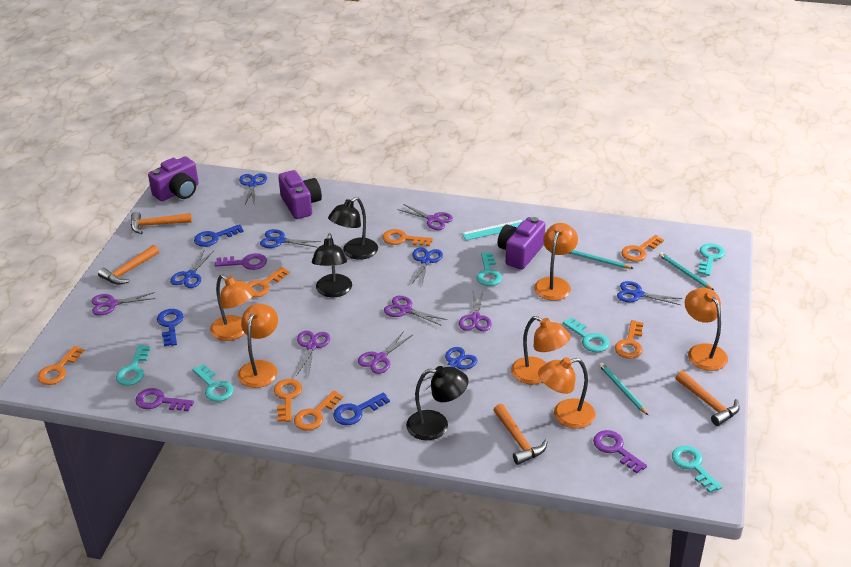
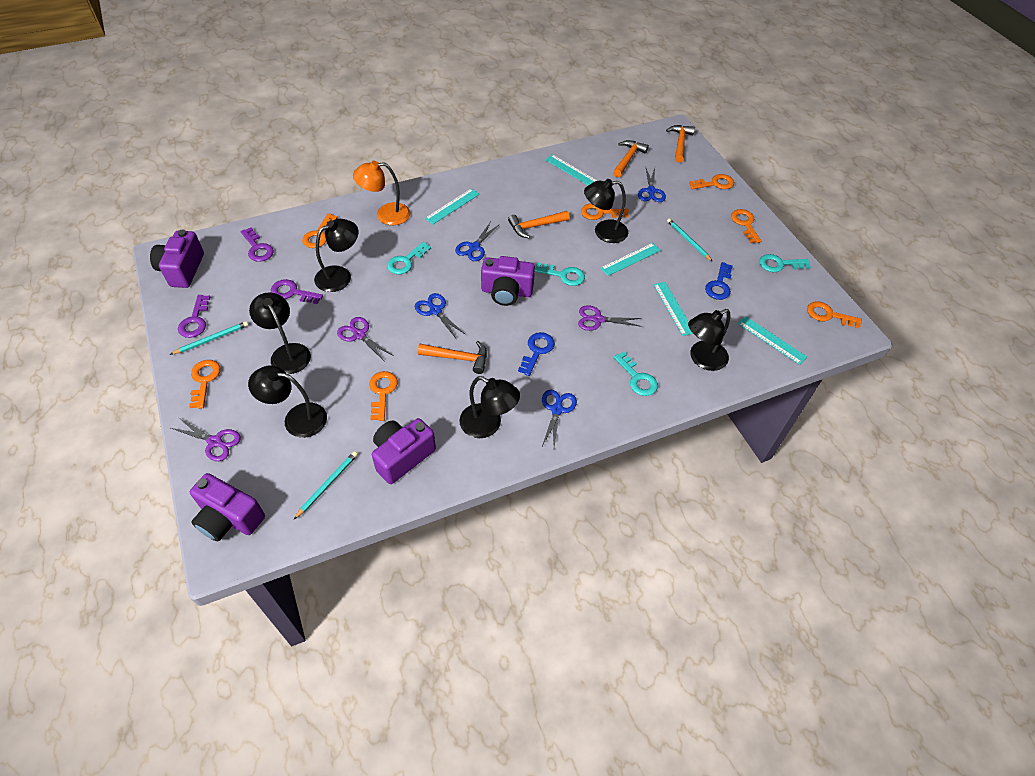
black lamp: [312,233,352,297] [328,197,378,260] [406,366,468,441] = 3 -> [248,365,327,438] [249,292,311,374] [314,219,358,292] [459,376,520,438] [584,179,628,243] [688,309,730,371] = 6
blue key: [157,309,184,346] [194,224,244,247] [333,392,390,425] = 3 -> [518,332,555,376] [705,262,733,300] = 2
blue scissors: [170,251,214,288] [239,173,267,206] [260,229,321,248] [411,247,443,285] [423,347,477,390] [617,281,682,305] = 6 -> [415,293,466,338] [455,222,500,261] [542,390,577,447] [638,168,666,202] = 4
orange lamp: [210,275,255,341] [238,304,278,388] [511,316,571,384] [534,223,578,301] [538,357,595,429] [685,288,728,371] = 6 -> [353,161,410,225] = 1
purple camera: [148,156,199,201] [278,170,322,219] [498,217,546,270] = 3 -> [150,229,204,288] [190,473,265,541] [372,418,436,484] [481,256,535,306] = 4
purple scissors: [91,292,156,316] [297,331,330,377] [358,331,413,374] [384,296,447,326] [397,204,453,230] [459,290,492,331] = 6 -> [171,418,241,461] [337,317,394,362] [578,305,642,331] = 3
turquoise key: [116,345,151,386] [193,364,234,402] [477,252,502,286] [563,317,610,352] [672,446,722,493] [698,243,725,276] = 6 -> [387,242,431,274] [535,262,585,286] [613,352,658,396] [759,254,811,272] = 4
turquoise ruler: [462,219,524,240] = 1 -> [425,188,480,224] [545,154,597,185] [600,243,661,276] [653,282,693,336] [738,316,807,365] = 5

